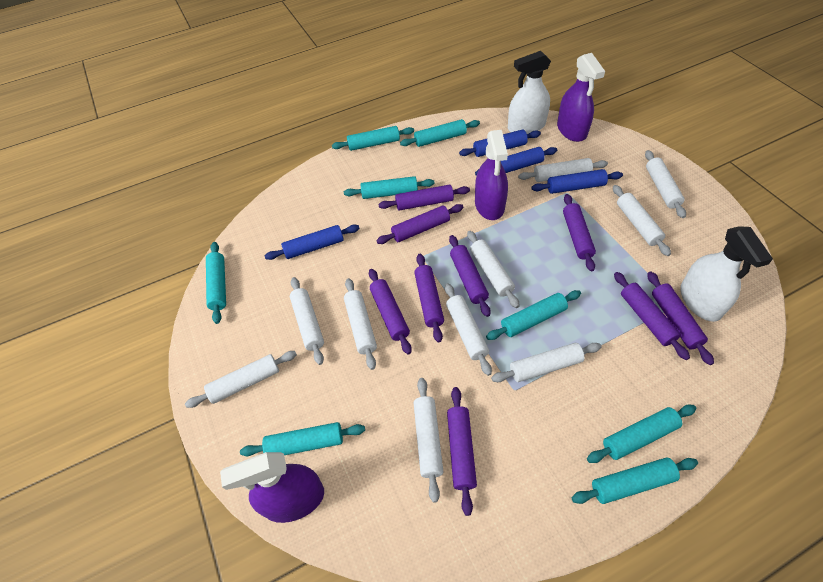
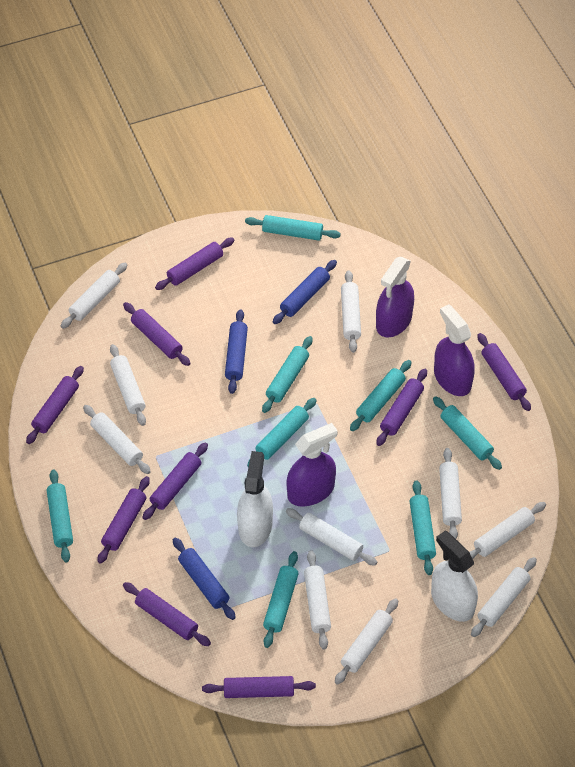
blue rolling pin: [265,225,360,260] [459,130,541,157] [475,147,557,176] [532,169,623,194] = 4 -> [173,537,236,620] [225,309,248,394] [273,260,337,324] = 3

